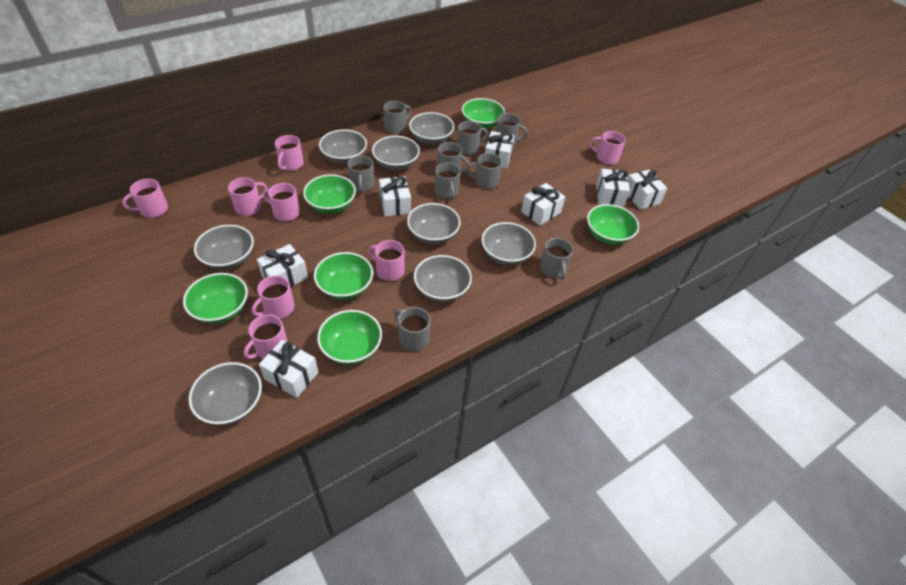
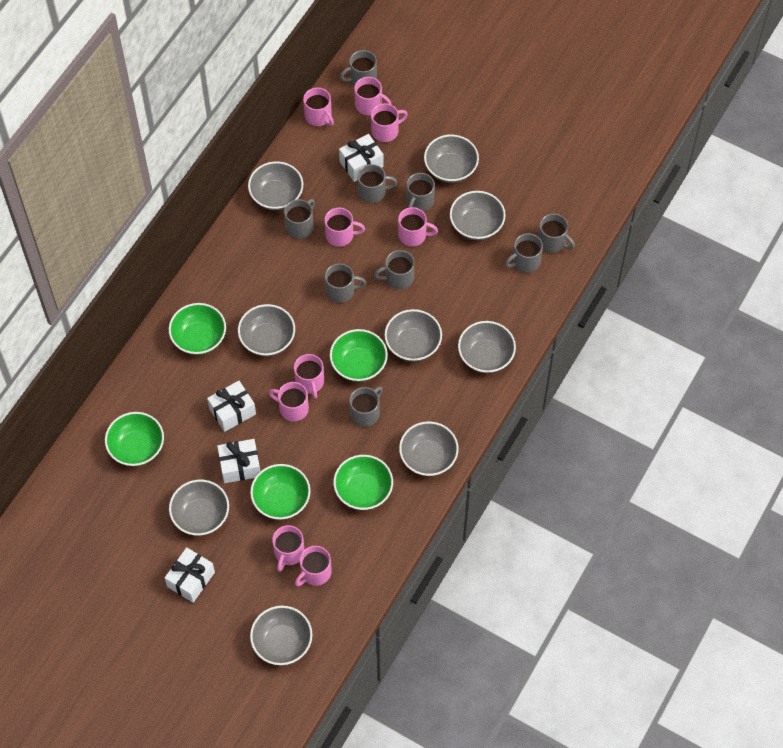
green bowl: [183,273,248,324] [303,174,356,214] [314,252,373,300] [317,310,382,365] [462,98,505,129] [587,204,639,245] = 6 -> [105,412,164,466] [169,303,226,355] [250,464,311,520] [330,329,388,382] [333,455,393,510] = 5
grey bowl: [189,362,262,425] [194,225,254,270] [319,129,367,164] [372,136,420,170] [407,203,460,244] [409,112,454,145] [414,255,472,302] [481,222,536,265] = 8 -> [169,480,229,535] [238,304,295,356] [248,162,303,210] [250,606,312,665] [384,309,442,361] [399,421,459,476] [424,135,479,183] [450,191,506,240] [458,321,516,373] = 9
pink mug: [122,179,168,218] [228,177,267,216] [244,314,288,359] [252,276,295,319] [263,183,300,221] [275,135,304,171] [369,240,405,281] [590,131,626,165] = 8 -> [269,382,309,422] [272,525,304,572] [294,354,324,399] [295,546,331,586] [303,87,334,126] [325,207,365,247] [354,77,391,115] [371,103,408,142] [398,207,438,246] = 9
white gift: [257,244,308,287] [259,340,318,398] [379,176,411,217] [485,131,514,169] [521,183,565,226] [596,169,630,207] [628,170,667,209] = 7 -> [165,547,215,603] [207,381,256,432] [217,439,260,483] [339,134,384,182] = 4

